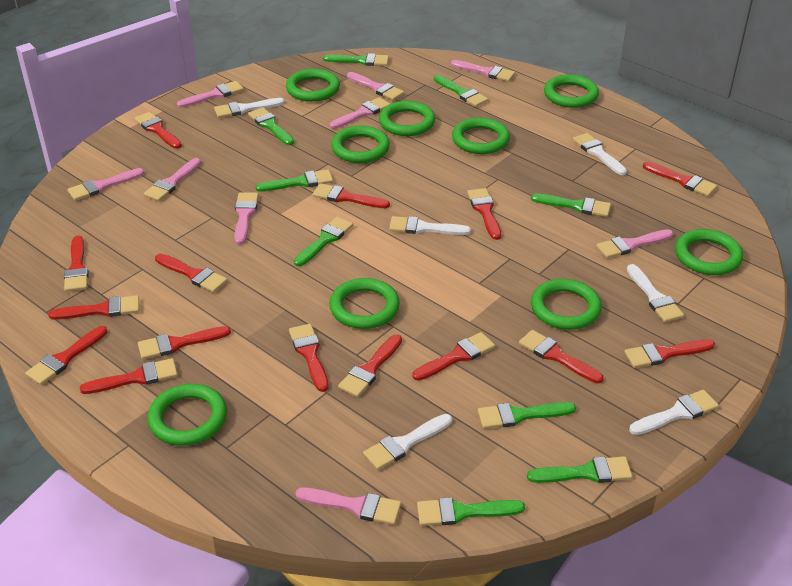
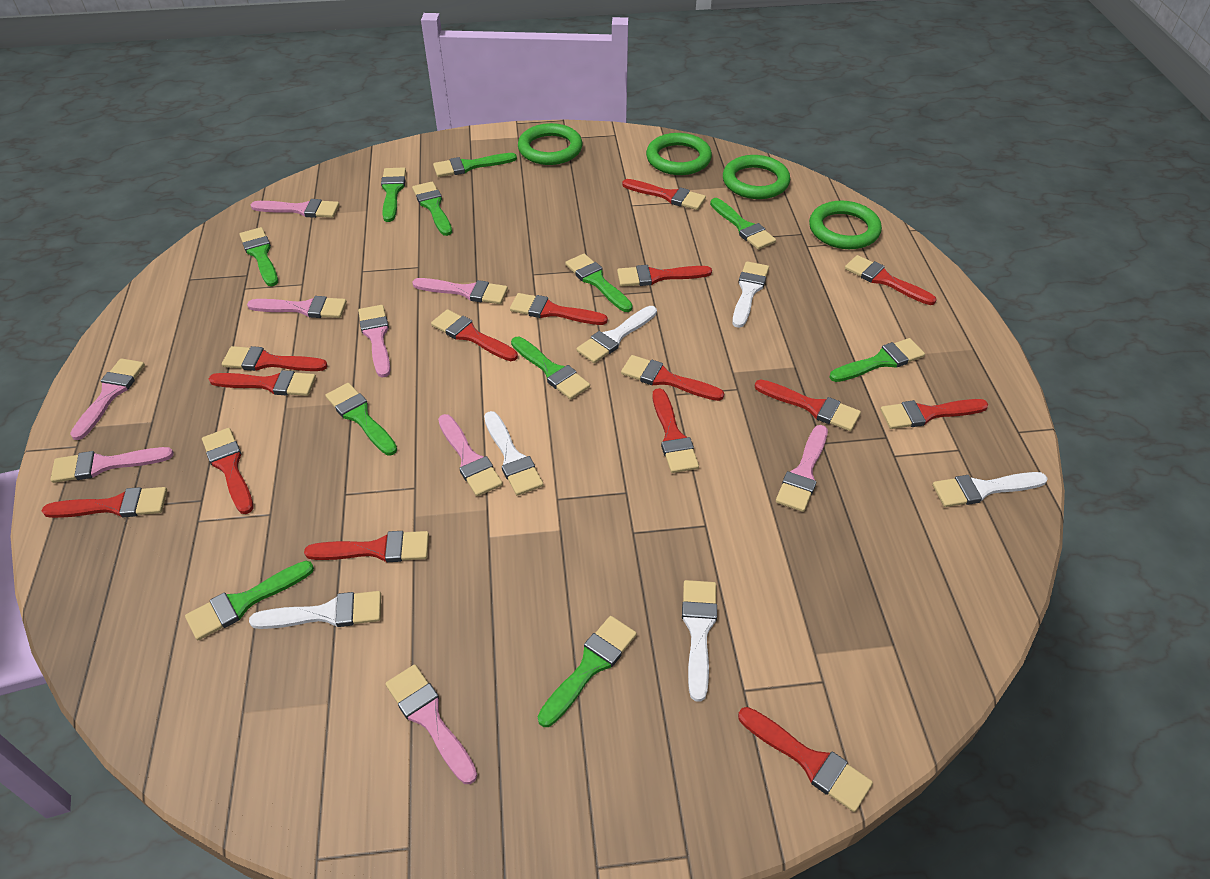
green brush: [248,107,294,145] [256,169,333,192] [294,217,353,266] [323,53,389,66] [417,497,525,526] [434,75,488,107] [478,402,576,429] [527,456,633,483] [531,194,611,217] = 9 -> [185,561,314,640] [239,227,278,286] [325,383,397,455] [381,167,406,222] [412,182,452,236] [433,153,517,177] [511,337,590,400] [538,616,637,727] [565,254,633,312] [710,198,776,250] [829,338,925,382] = 11
green ring: [147,384,227,446] [286,69,340,102] [329,278,400,329] [331,126,390,163] [379,101,435,136] [452,117,510,154] [531,279,602,330] [544,74,599,108] [675,229,743,275] = 9 -> [518,123,582,165] [646,133,712,175] [723,155,790,199] [809,201,882,249] = 4

